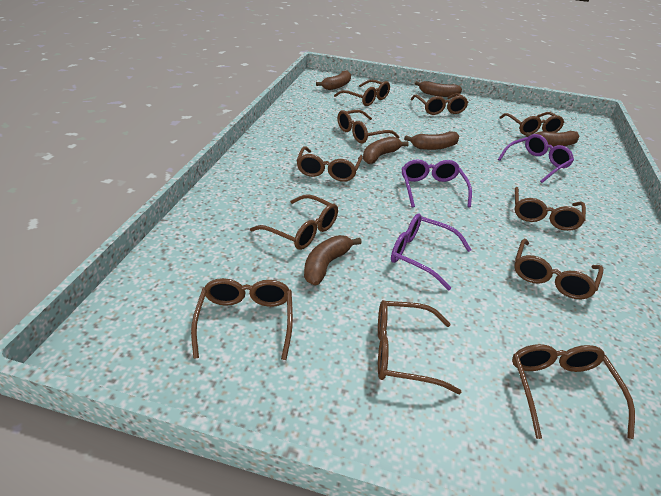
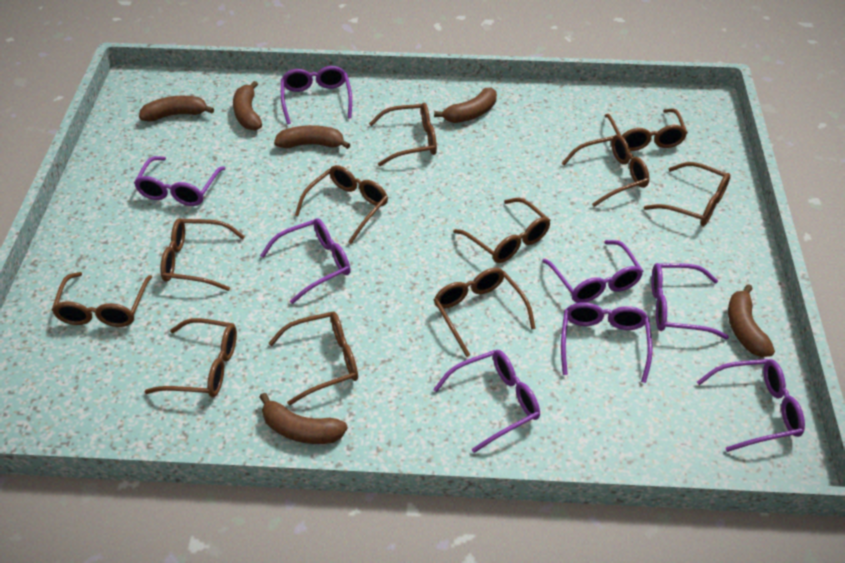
purple glasses: [391,214,472,290] [402,159,472,208] [498,134,574,183] = 3 -> [134,156,226,206] [260,218,351,304] [281,66,352,124] [433,350,540,453] [543,240,643,303] [561,302,653,383] [651,263,729,339] [697,359,805,452] = 8

